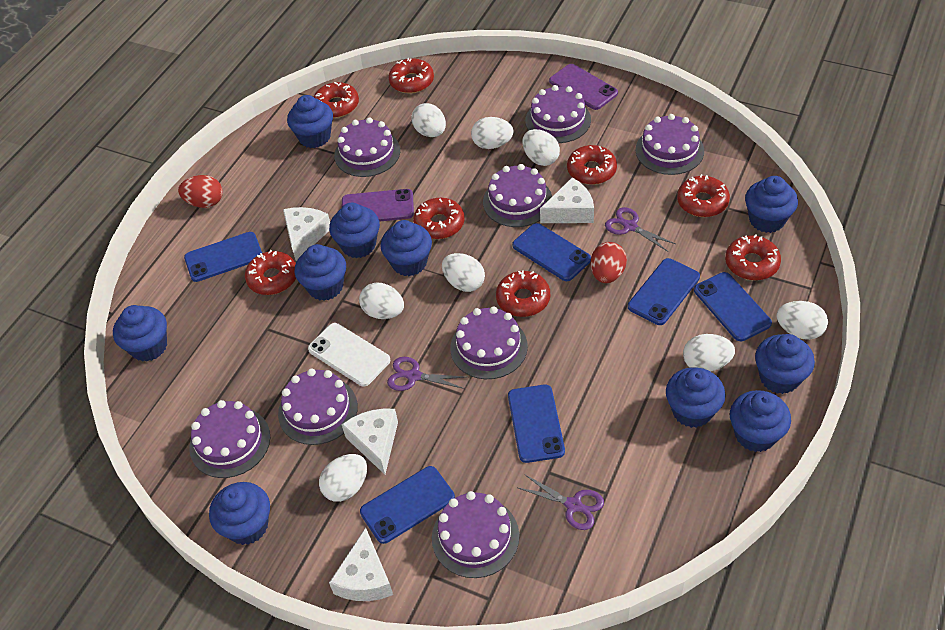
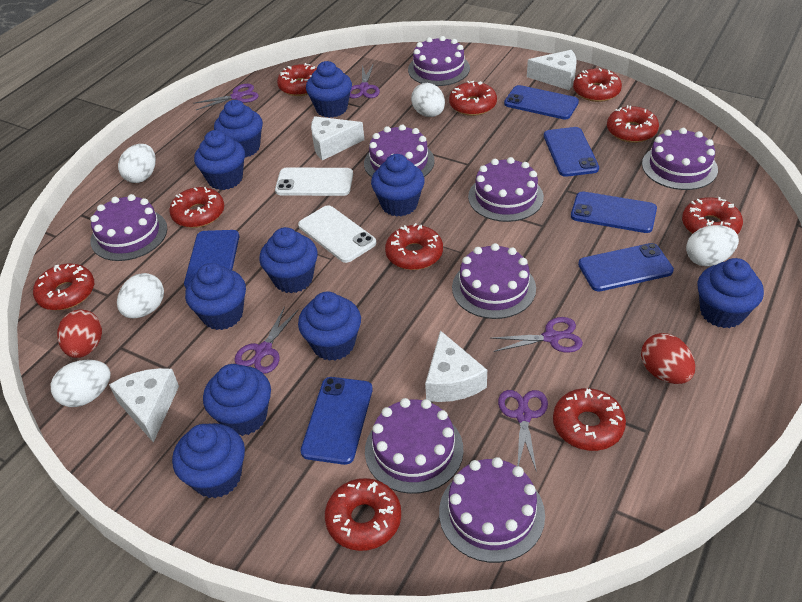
purple phone: [342,189,414,221] [549,64,618,110] = 2 -> none = 0
purple scissors: [387,357,466,391] [518,474,604,530] [605,207,676,252] = 3 -> [193,84,259,110] [234,306,299,374] [349,63,380,98] [490,317,583,353] [498,390,548,472] = 5
red donut: [245,250,296,295] [314,82,359,118] [388,58,434,93] [413,198,464,239] [496,270,550,317] [567,145,617,185] [677,174,730,217] [725,234,781,280] = 8 -> [33,263,94,310] [169,187,224,228] [277,63,317,96] [325,478,401,551] [385,223,443,270] [449,81,497,116] [553,388,626,451] [573,68,622,102] [607,105,659,143] [682,197,743,234] = 10
white egg: [319,454,367,502] [359,283,404,319] [411,103,446,137] [442,253,485,292] [471,117,514,149] [522,129,560,166] [683,334,735,372] [777,301,828,340] = 8 -> [51,360,111,407] [117,273,164,318] [118,144,156,183] [411,83,445,117] [686,225,739,266] = 5
white phone: [308,323,390,387] = 1 -> [275,168,353,196] [298,205,377,263] = 2

